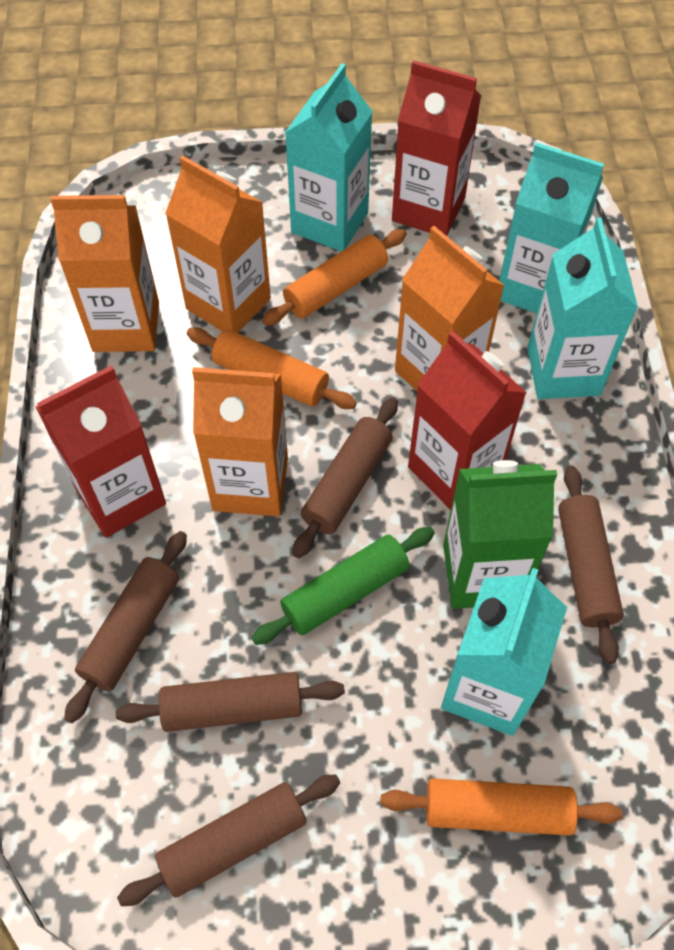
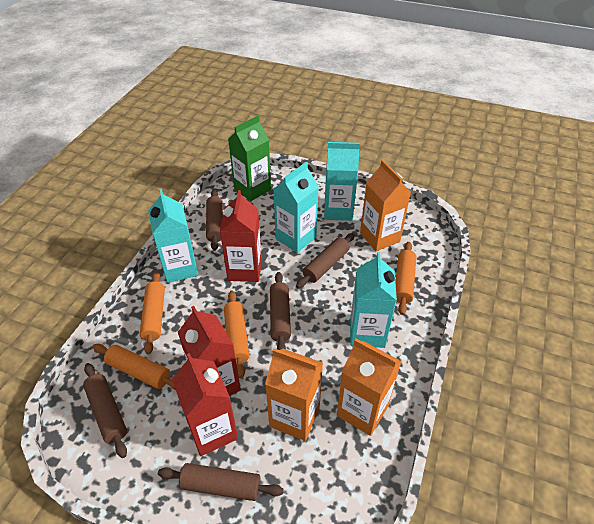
green rolling pin: [251,527,435,645] = 1 -> none = 0
orange carton: [50,195,159,352] [165,155,271,333] [192,367,288,516] [395,226,505,391] = 4 -> [265,348,323,441] [337,339,402,436] [360,160,411,251] = 3
orange rolling pin: [187,327,357,409] [262,229,407,326] [381,778,622,836] = 3 -> [93,344,175,390] [140,271,165,355] [224,290,249,378] [395,242,416,315] = 4

